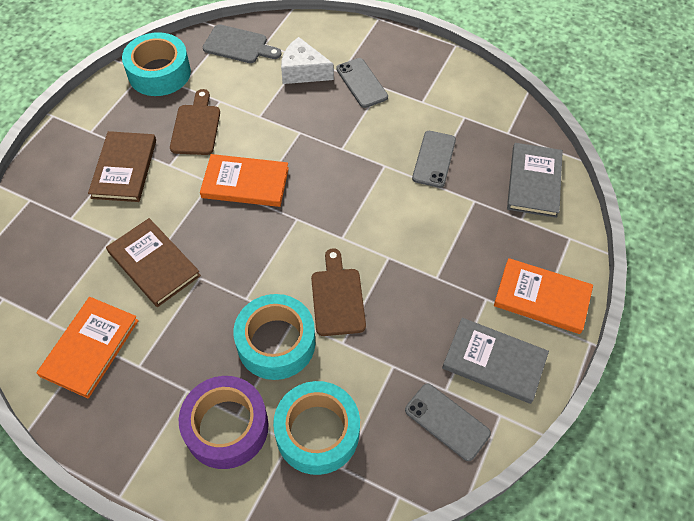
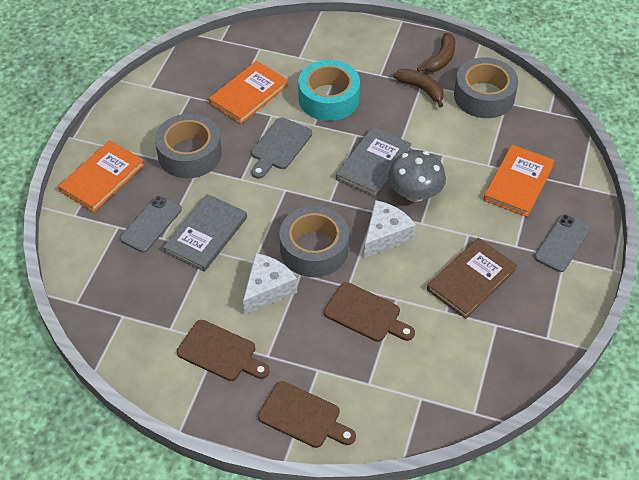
brown banana: none = 0 -> [393,69,444,107] [417,33,456,72] = 2
brown book: [88,131,156,202] [106,218,201,307] = 2 -> [427,238,517,319] = 1
brown cutting board: [170,89,220,155] [311,248,366,336] = 2 -> [177,320,270,381] [258,381,356,448] [324,282,415,342] = 3
grey mushroom: none = 0 -> [388,150,446,202] = 1
grey phone: [336,58,388,108] [405,384,491,461] [412,131,456,188] = 3 -> [120,195,182,253] [534,214,591,272] = 2
grey tape: none = 0 -> [155,114,222,178] [280,206,349,277] [454,58,518,118] = 3
purple tape: [179,376,269,469] = 1 -> none = 0
turquoise tape: [122,32,191,96] [234,294,315,380] [273,381,360,475] = 3 -> [298,60,360,121] = 1
white cheese: [281,37,334,84] = 1 -> [243,253,297,314] [364,200,416,258] = 2

